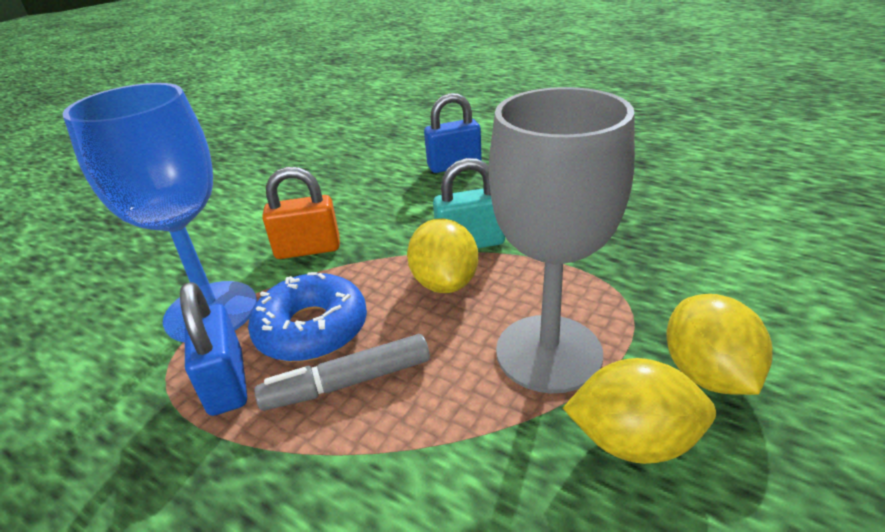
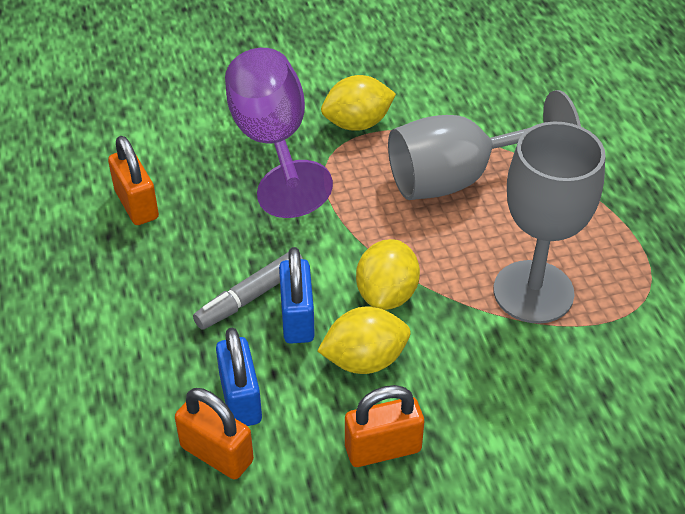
blue donut: [248,272,367,362] = 1 -> none = 0
blue goblet: [62,83,257,343] = 1 -> none = 0
grey goblet: [489,87,635,394] = 1 -> [388,90,581,200] [493,122,606,324] = 2
orange padlock: [262,167,340,259] = 1 -> [108,136,159,225] [175,388,254,480] [345,385,424,467] = 3
purple goblet: none = 0 -> [225,48,333,218] = 1
turquoise padlock: [433,158,505,248] = 1 -> none = 0

